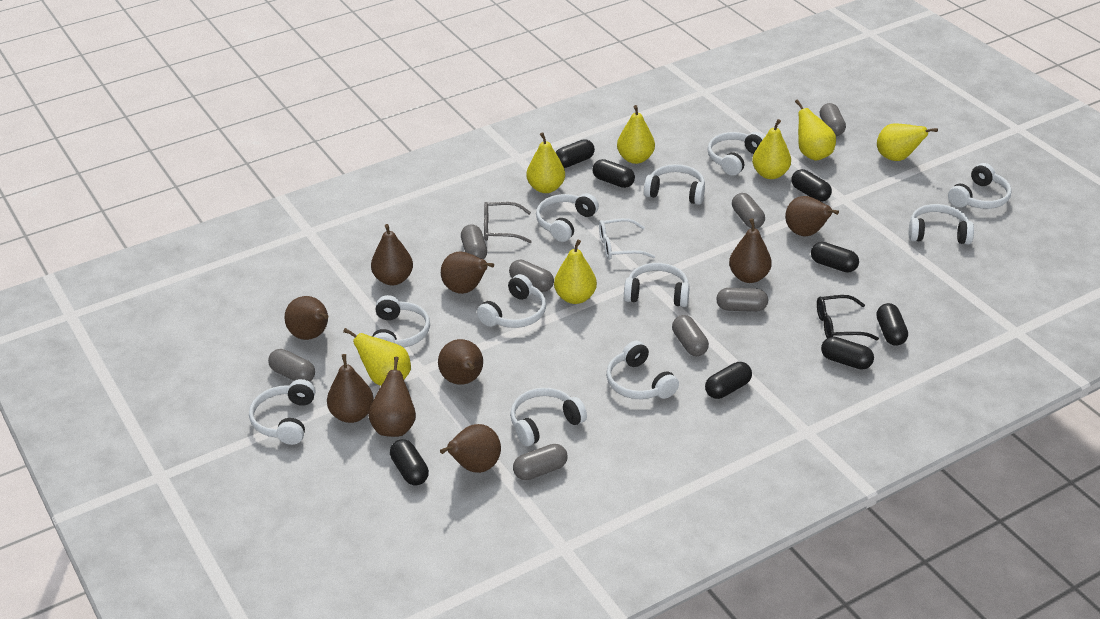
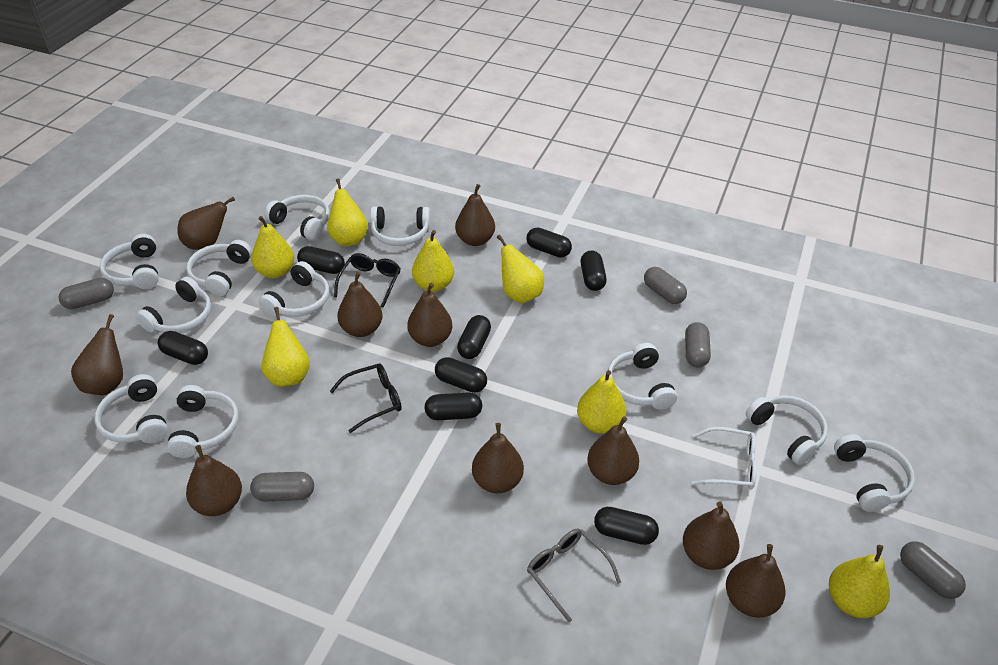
black glasses: [817,295,879,340] = 1 -> [330,363,402,433] [334,253,401,308] = 2
brown pear: [285,296,328,340] [327,354,374,423] [368,357,416,437] [371,224,413,285] [438,339,483,385] [440,424,501,473] [441,251,494,294] [729,218,772,283] [785,196,839,237] = 9 -> [71,314,123,395] [177,197,235,250] [186,445,242,516] [337,272,382,337] [407,283,452,347] [455,184,495,246] [472,423,524,493] [587,417,639,485] [683,501,740,570] [726,544,785,618] = 10
grey capsule: [268,349,315,382] [461,224,487,259] [509,260,554,292] [513,444,567,480] [672,315,709,356] [716,288,768,312] [732,193,765,229] [820,103,846,136] = 8 -> [59,278,114,309] [250,472,314,501] [644,267,687,304] [685,322,711,367] [900,541,966,599] = 5

